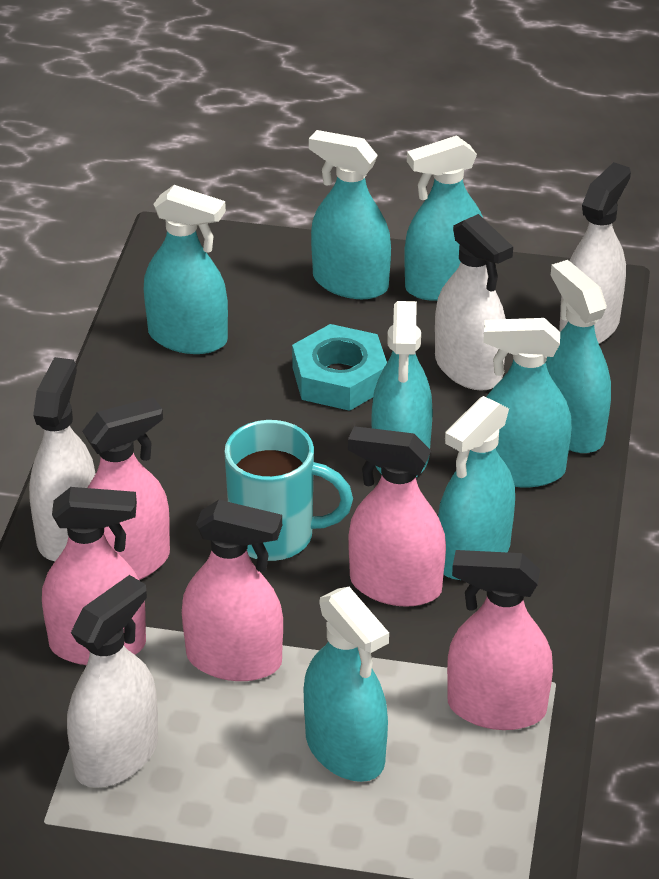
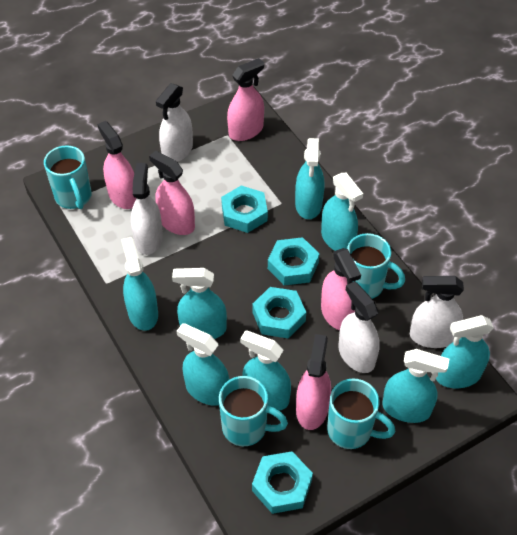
turquoise mug: [224,420,353,561] = 1 -> [44,146,92,209] [219,376,288,446] [327,378,395,449] [347,233,405,299] = 4
turquoise nut: [292,324,387,411] = 1 -> [221,186,268,233] [252,287,306,339] [252,451,313,514] [268,237,320,286] = 4

